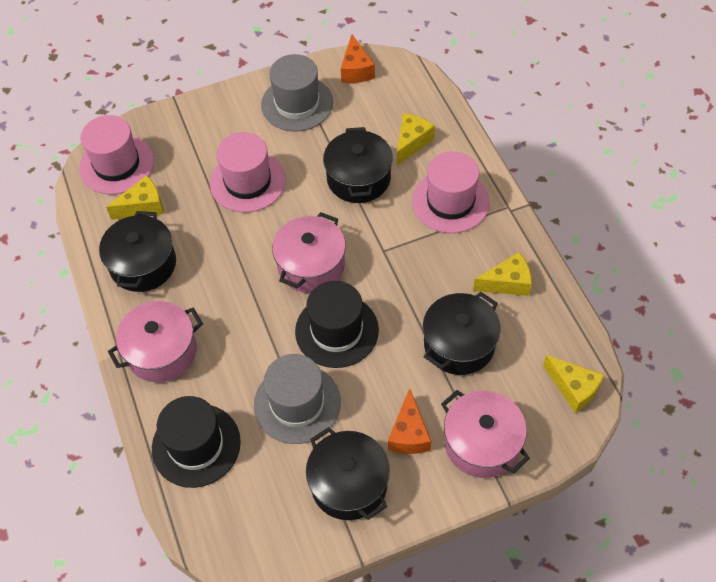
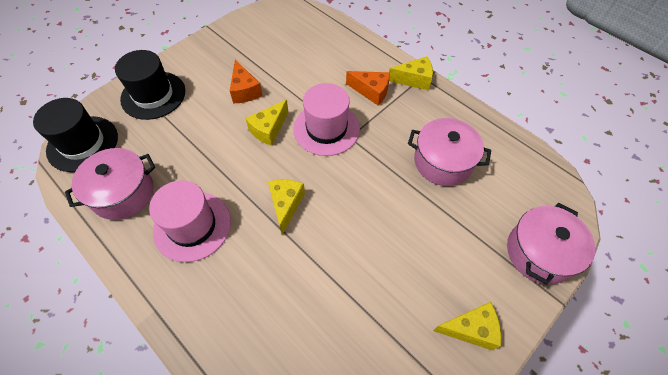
black pot: [99,211,176,292] [306,427,390,520] [323,127,393,203] [423,292,501,375] = 4 -> none = 0
grey hat: [254,354,341,444] [261,54,333,132] = 2 -> none = 0
pink hat: [79,115,154,195] [210,132,286,213] [412,151,490,233] = 3 -> [149,180,231,262] [293,83,360,156] = 2

